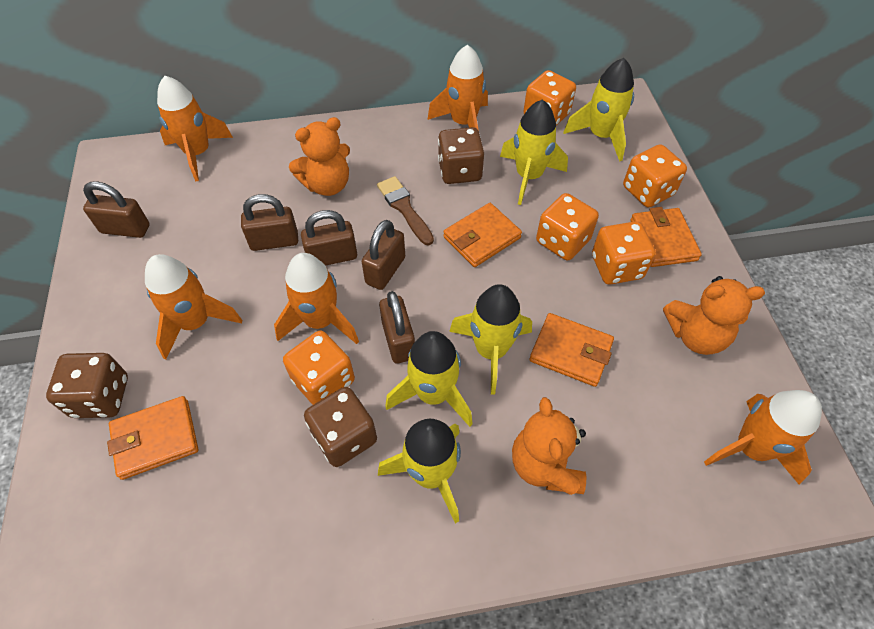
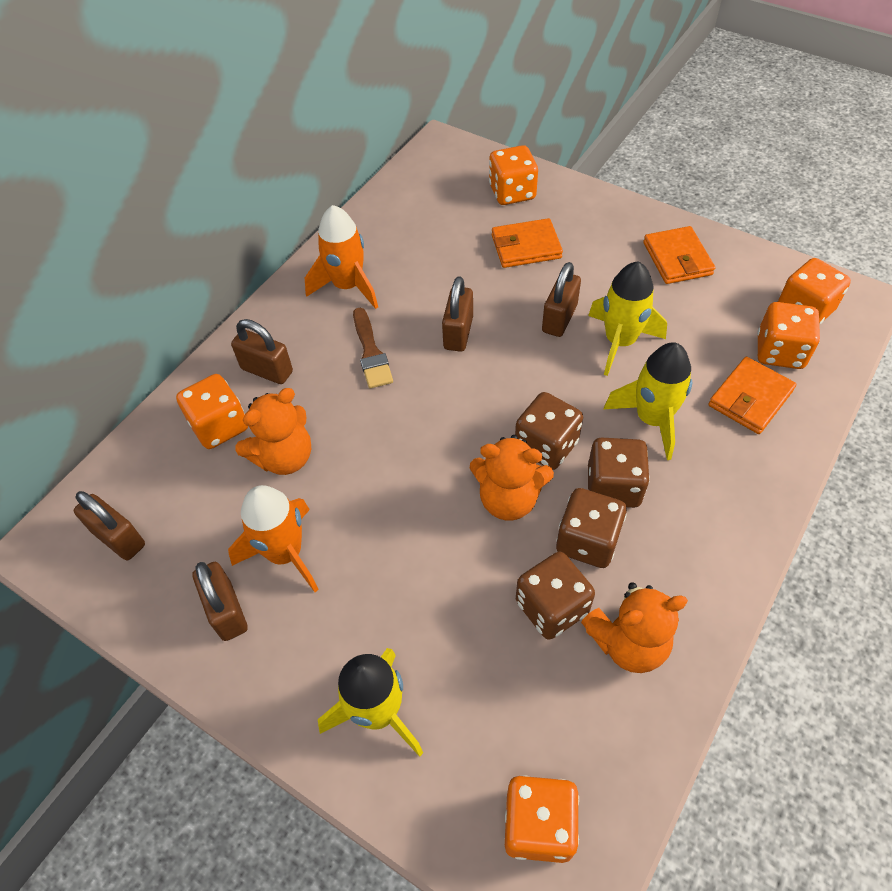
brown dice: [46,353,128,418] [304,387,377,467] [438,127,484,184] = 3 -> [515,392,583,470] [516,552,595,640] [556,488,627,568] [588,437,650,508] = 4
orange rocket: [145,254,242,359] [157,76,233,181] [274,253,359,344] [427,45,488,131] [704,390,822,485] = 5 -> [228,485,319,592] [305,205,378,309] = 2
orange wallet: [107,396,198,480] [443,203,522,267] [529,313,614,387] [630,207,702,267] = 4 -> [492,218,563,268] [643,226,715,284] [708,357,796,434] = 3
yellow rocket: [378,419,461,523] [385,331,473,427] [449,284,532,394] [500,100,568,205] [563,58,634,161] = 5 -> [318,648,423,757] [588,262,667,376] [604,342,693,460] = 3

